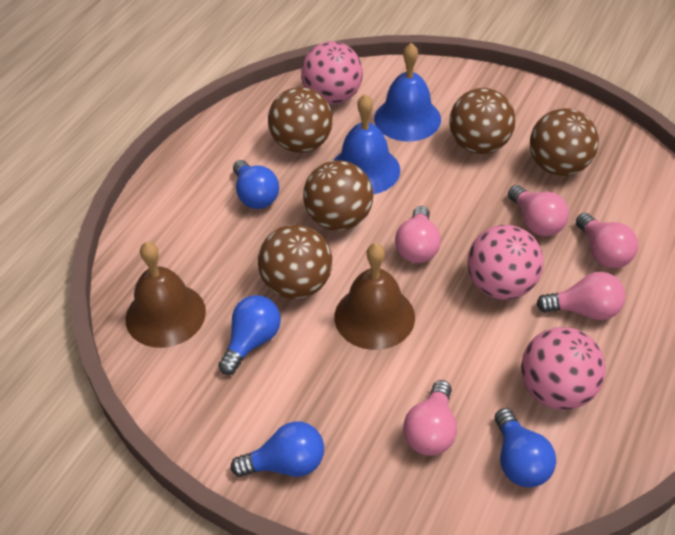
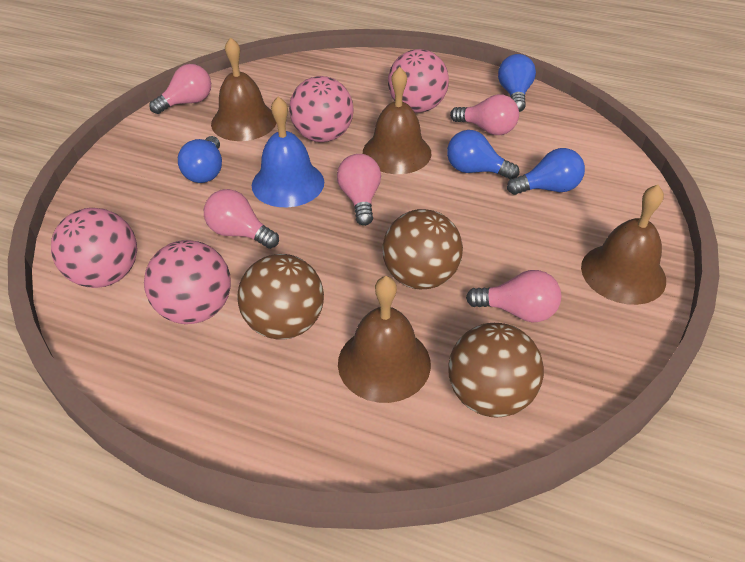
blue bell: [333,94,400,194] [374,43,441,141] = 2 -> [252,97,324,207] = 1
brown ball: [258,224,332,299] [268,87,333,153] [303,160,373,231] [449,88,516,154] [530,108,599,176] = 5 -> [237,254,324,339] [382,209,463,289] [448,323,544,418] = 3
brown bell: [126,242,206,348] [334,243,415,350] = 2 -> [211,37,276,141] [338,276,431,403] [363,67,431,174] [581,185,666,305] = 4
pink ball: [301,41,363,105] [467,225,544,300] [521,327,606,410] = 3 -> [51,208,137,288] [144,240,231,324] [289,76,354,142] [388,49,449,113] = 4

